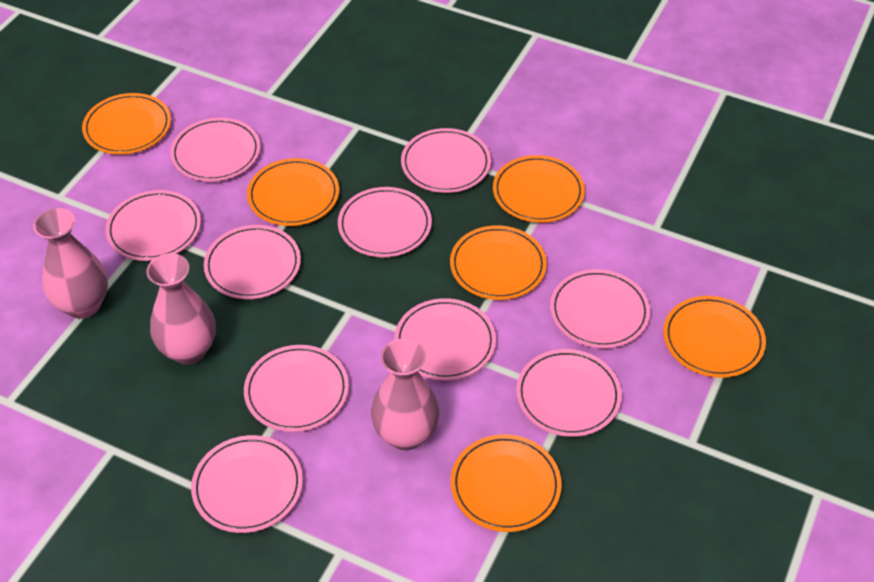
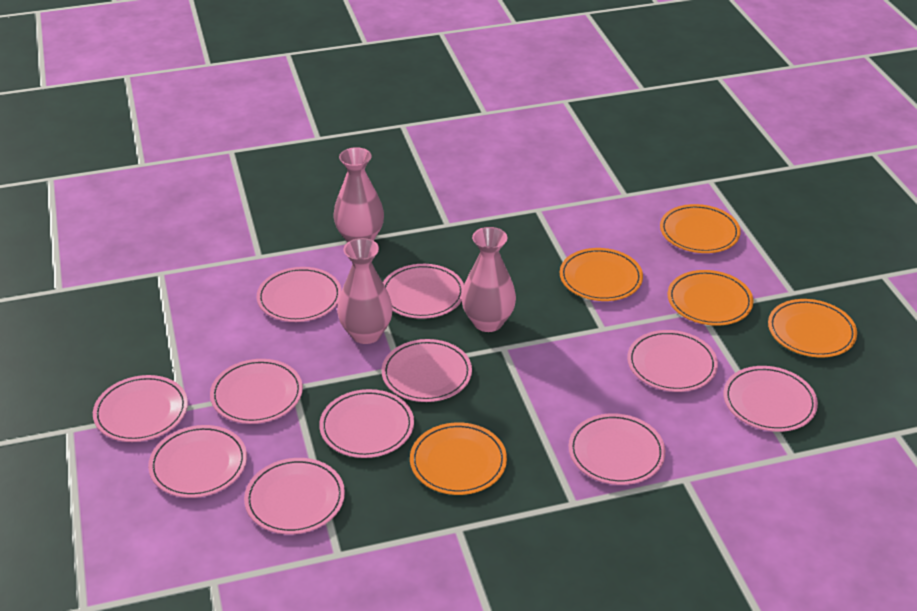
orange plate: [82,93,171,155] [247,158,339,226] [450,225,547,300] [451,434,562,532] [493,155,585,223] [663,296,766,378] = 6 -> [410,422,507,495] [560,248,643,301] [660,204,741,253] [668,270,754,326] [768,299,857,357] = 5
pink plate: [105,190,201,261] [170,118,260,182] [191,435,303,533] [204,225,301,299] [244,345,349,432] [338,187,432,257] [394,298,496,381] [401,128,491,193] [516,349,622,437] [550,269,650,348] = 10 -> [93,375,188,442] [148,425,247,498] [210,359,303,424] [244,458,345,534] [257,267,342,322] [319,389,414,458] [382,339,472,402] [383,264,464,319] [568,413,665,485] [627,330,718,392] [724,366,818,432] = 11

